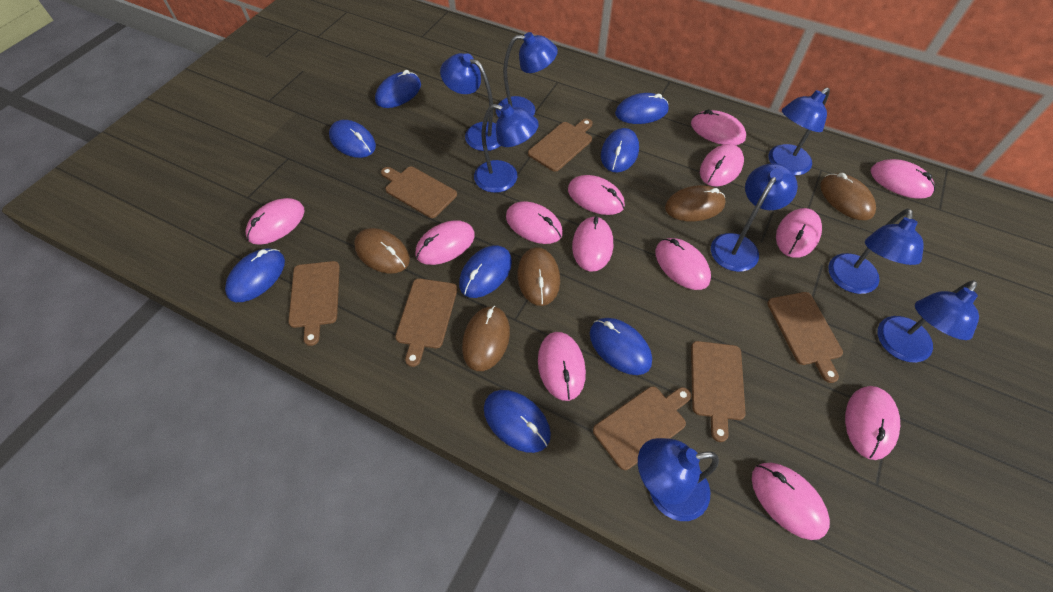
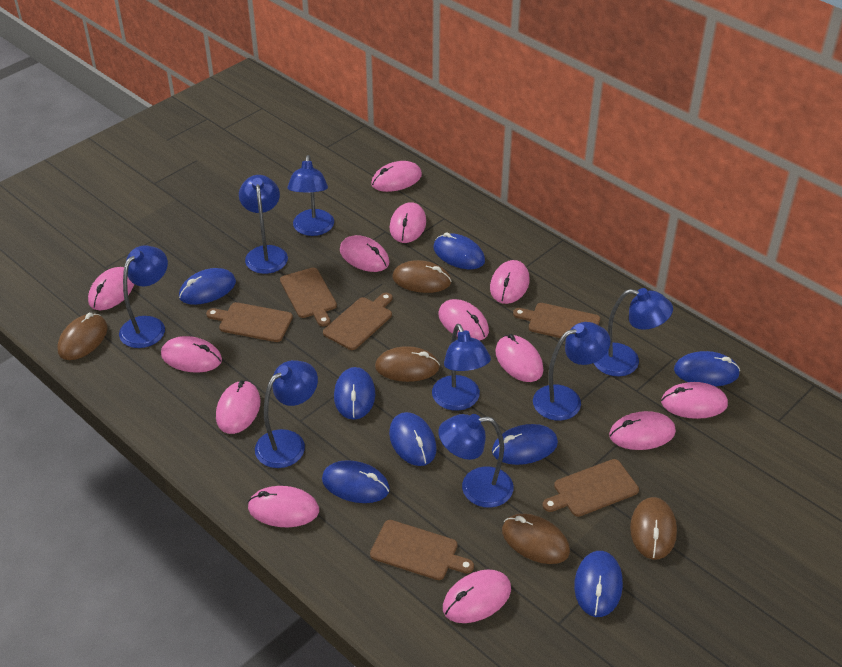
brown cutting board: [288,261,340,346] [381,167,457,218] [395,278,458,367] [528,119,592,172] [593,386,691,470] [691,341,746,442] [767,292,843,383] = 7 -> [206,302,293,342] [280,268,337,327] [323,293,392,350] [370,520,474,580] [513,303,600,338] [543,459,639,517] = 6

